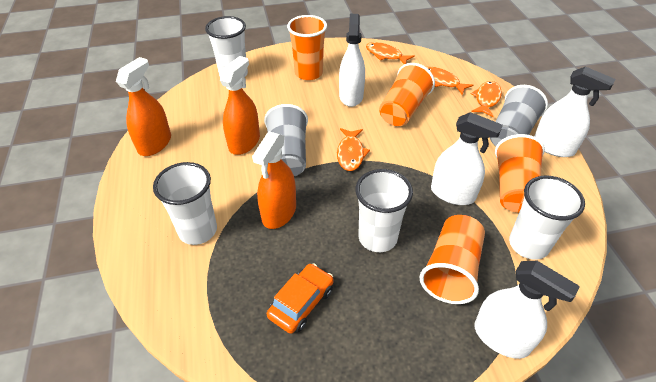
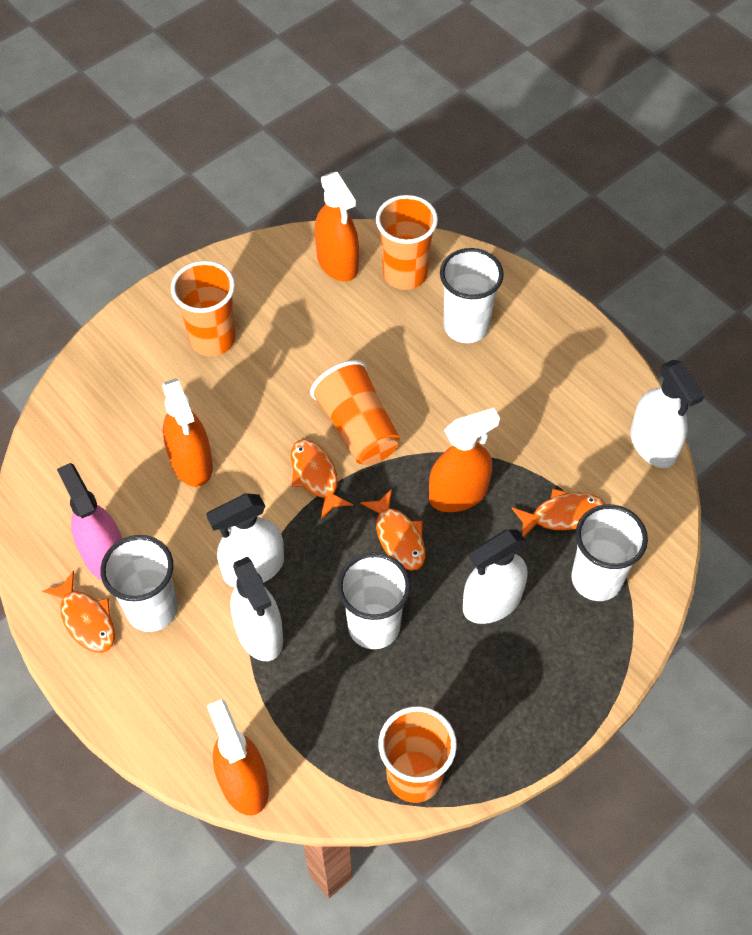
grey cup: [264,104,308,176] [490,85,548,146] = 2 -> none = 0
orange car: [267,263,334,334] = 1 -> none = 0
orange spray bottle: [116,57,171,156] [220,56,260,155] [252,132,296,229] = 3 -> [162,378,213,487] [207,699,269,816] [315,172,359,282] [429,408,500,512] = 4
pink spray bottle: none = 0 -> [57,463,122,580] = 1

